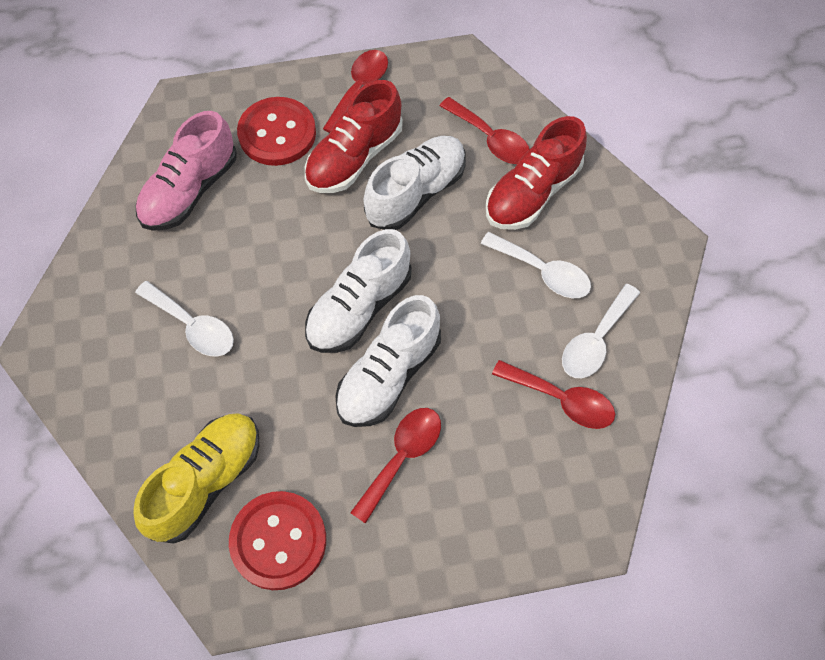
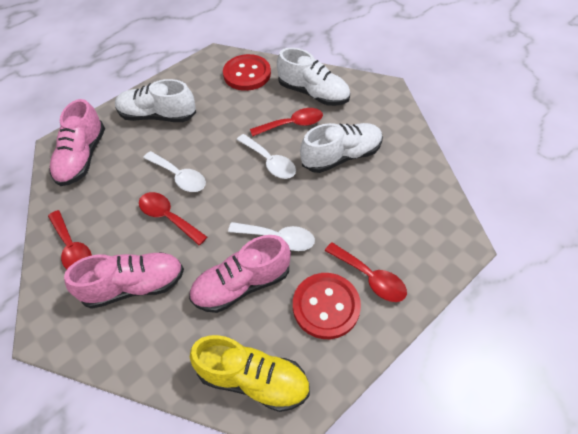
pink shoe: [136,111,237,231] = 1 -> [49,99,105,186] [64,252,184,309] [189,235,291,313] = 3
red shoe: [305,80,403,193] [486,116,587,230] = 2 -> none = 0

